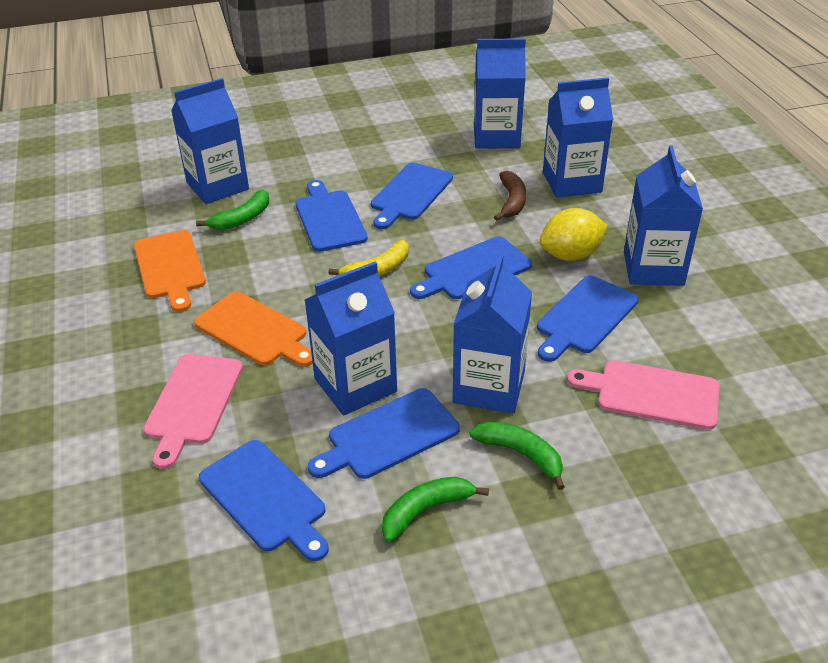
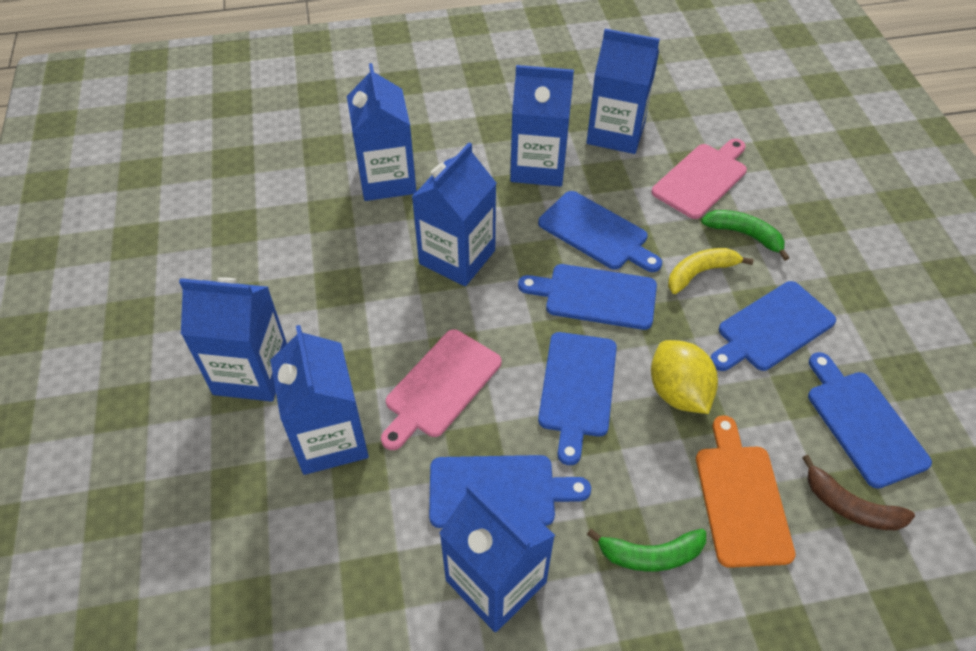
blue carton: [171,78,249,204] [305,262,397,416] [453,254,532,414] [474,38,526,148] [543,78,613,198] [624,145,703,286] = 6 -> [179,277,287,402] [270,325,369,475] [347,63,417,201] [412,143,496,286] [439,481,555,632] [510,65,574,187] [586,29,660,154] = 7
green banana: [196,190,269,230] [382,477,489,542] [470,421,565,490] = 3 -> [587,529,706,572] [701,210,789,261] = 2
orange cutting board: [134,230,206,312] [194,292,313,367] = 2 -> [696,415,796,568] = 1

